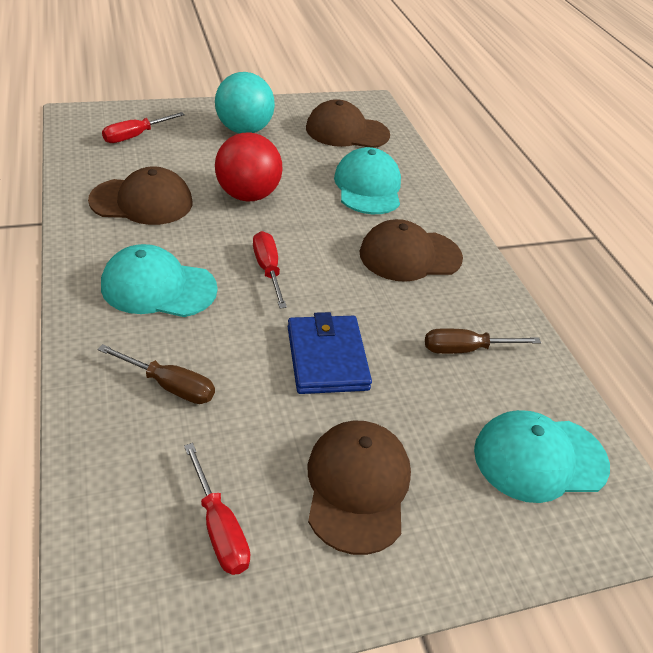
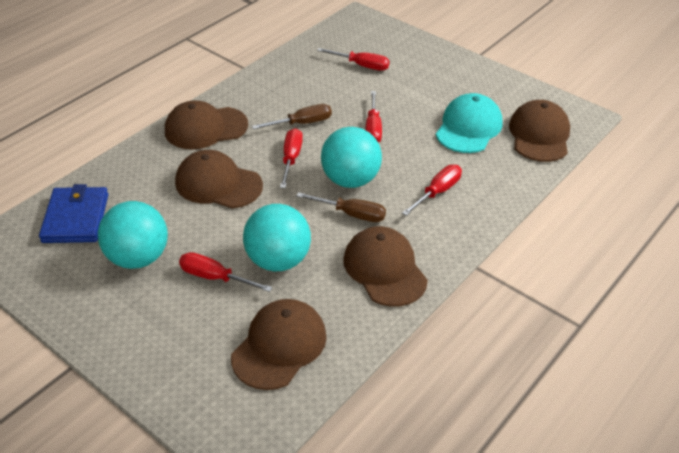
brown cap: [88,166,192,225] [306,99,390,148] [308,421,411,555] [359,219,463,282] = 4 -> [165,100,248,149] [175,150,263,209] [231,299,327,390] [343,226,428,307] [509,100,570,162] = 5
red ball: [215,132,283,201] = 1 -> none = 0
red screwdriver: [102,112,185,143] [184,443,250,575] [253,231,287,309] = 3 -> [179,252,272,292] [280,128,303,188] [317,48,390,71] [366,91,382,143] [402,165,462,216] = 5
turquoise ball: [215,72,275,133] = 1 -> [98,201,168,269] [243,204,311,272] [321,127,382,188] = 3
turquoise cap: [101,244,218,317] [334,147,401,214] [474,410,610,503] = 3 -> [436,93,503,153] = 1

